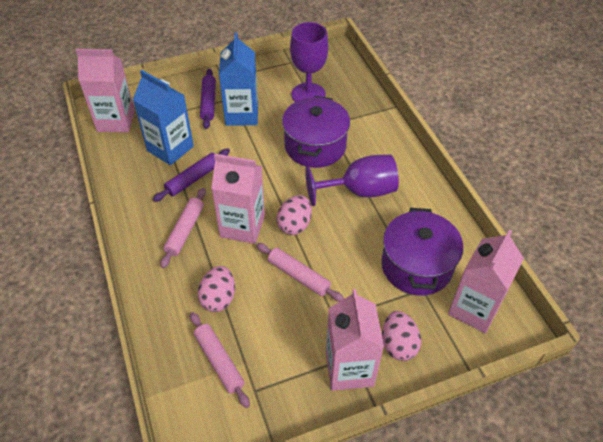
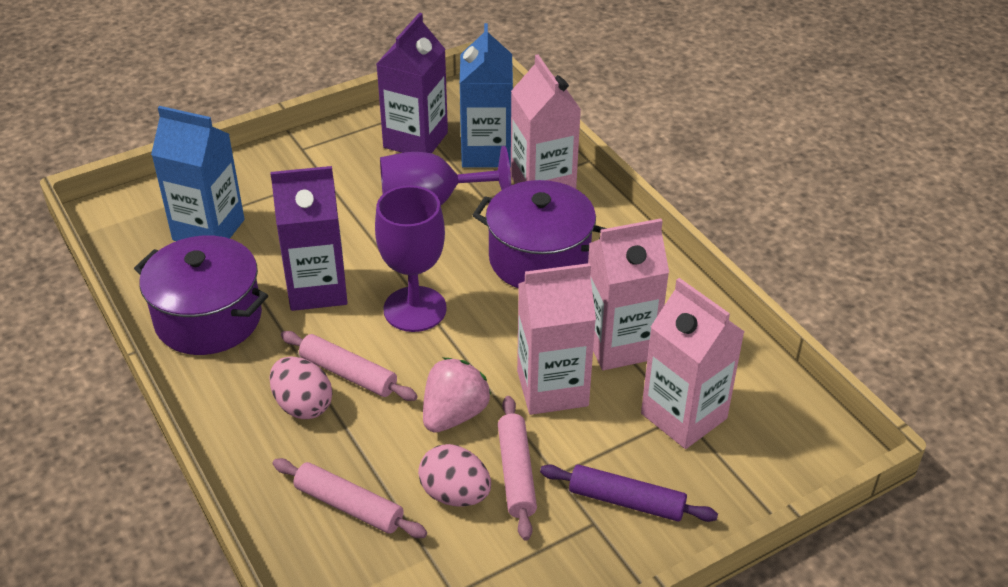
pink egg: [197,266,235,312] [277,195,312,235] [382,311,421,361] = 3 -> [269,357,332,419] [418,444,491,507] = 2
pink strawberry: none = 0 -> [423,358,491,433] = 1
purple carton: none = 0 -> [270,166,348,311] [377,13,448,153] = 2
purple rolling pin: [153,148,230,202] [200,69,216,129] = 2 -> [540,464,718,522] = 1

